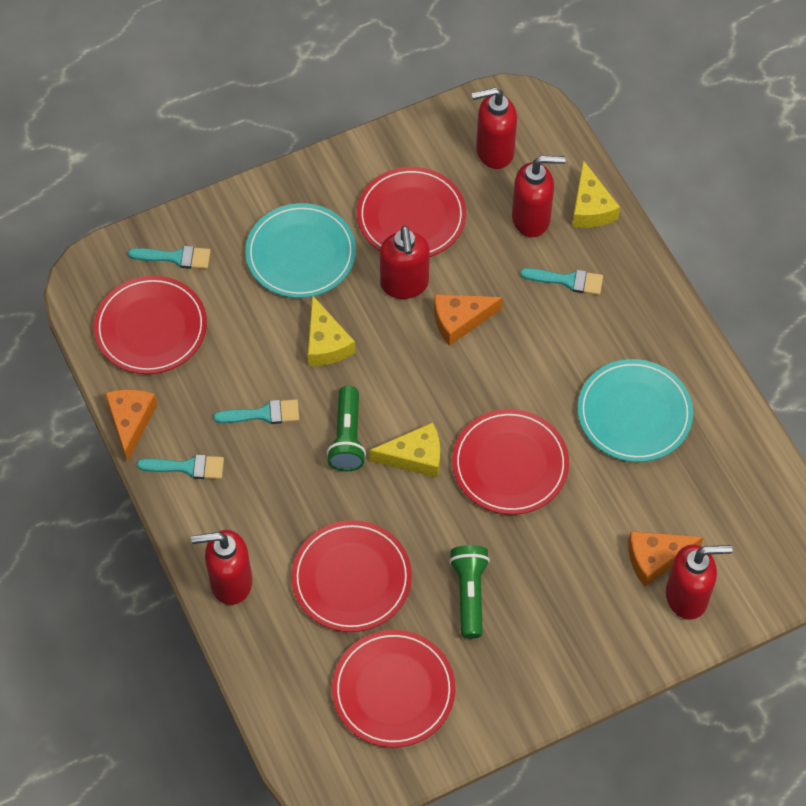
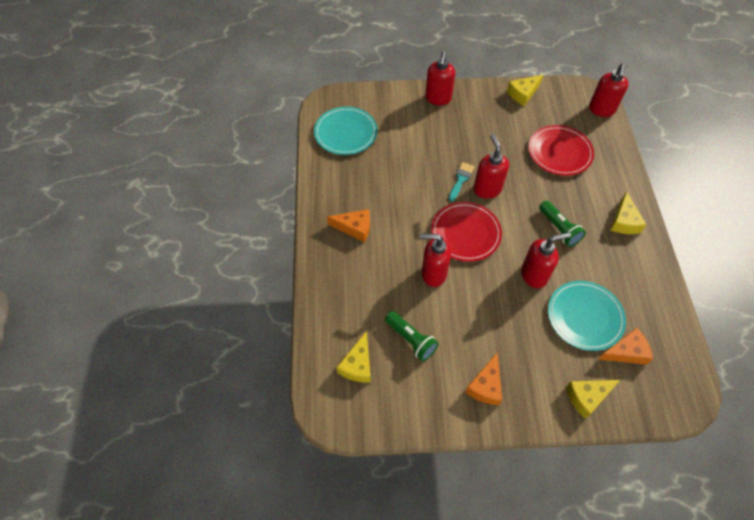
red plate: [94,276,207,374] [291,520,412,632] [332,630,455,748] [357,167,466,257] [452,409,569,515] = 5 -> [431,202,502,262] [528,125,594,176] = 2
turquoise brush: [128,246,211,269] [137,455,224,479] [213,399,299,424] [520,268,603,295] = 4 -> [449,162,475,201] = 1
yellow cheese: [308,295,355,366] [369,422,440,478] [572,160,620,228] = 3 -> [337,331,371,382] [507,75,543,106] [566,380,620,419] [610,191,646,234] = 4

